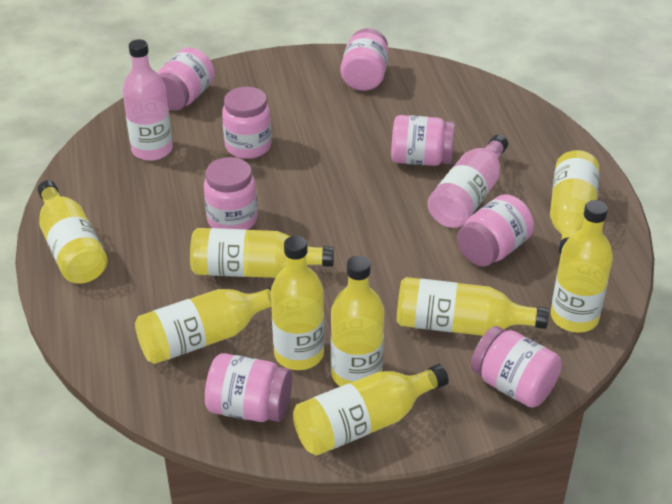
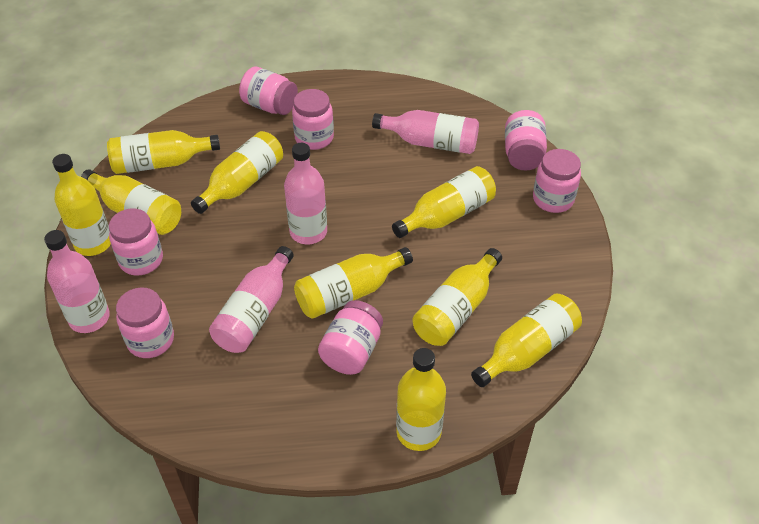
pink bottle: [123,39,172,161] [427,135,508,228] = 2 -> [44,230,110,333] [209,246,294,353] [284,143,327,244] [372,110,479,154] = 4
pink jar: [158,47,215,110] [204,157,257,230] [205,353,292,422] [222,87,271,159] [340,28,389,91] [391,115,455,166] [457,194,534,267] [471,326,562,408] = 8 -> [109,209,163,276] [116,287,174,358] [239,67,298,115] [292,89,334,150] [318,300,383,375] [505,110,547,171] [533,149,581,213] = 7

